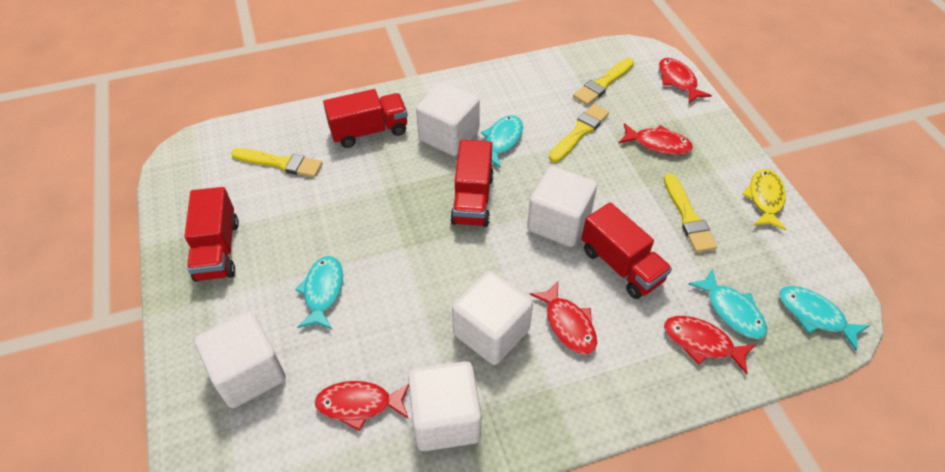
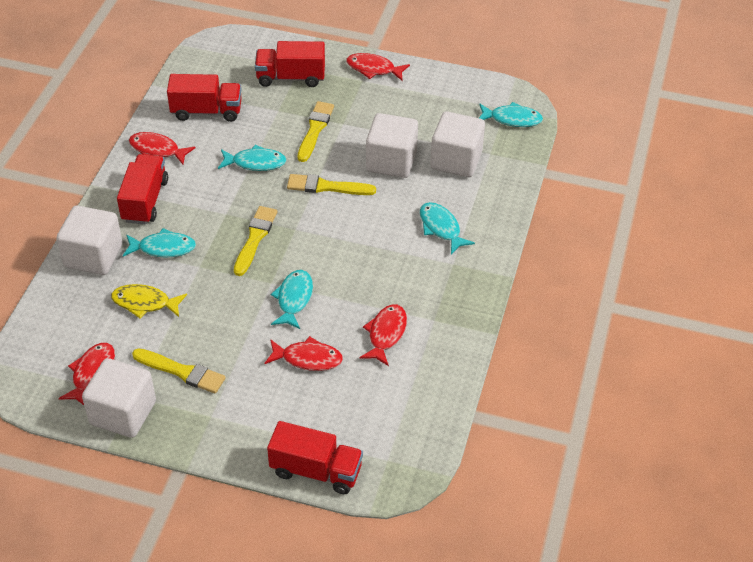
turquoise fish: [295,256,343,329] [481,115,523,168] [688,269,767,339] [779,286,870,351] = 4 -> [123,228,196,258] [218,145,287,171] [271,270,313,329] [420,202,475,254] [479,102,543,127] = 5
white cube: [195,311,286,408] [408,361,482,451] [416,82,480,156] [452,271,533,365] [527,166,597,247] = 5 -> [57,205,122,275] [82,358,156,438] [366,113,418,178] [430,111,485,177] = 4

